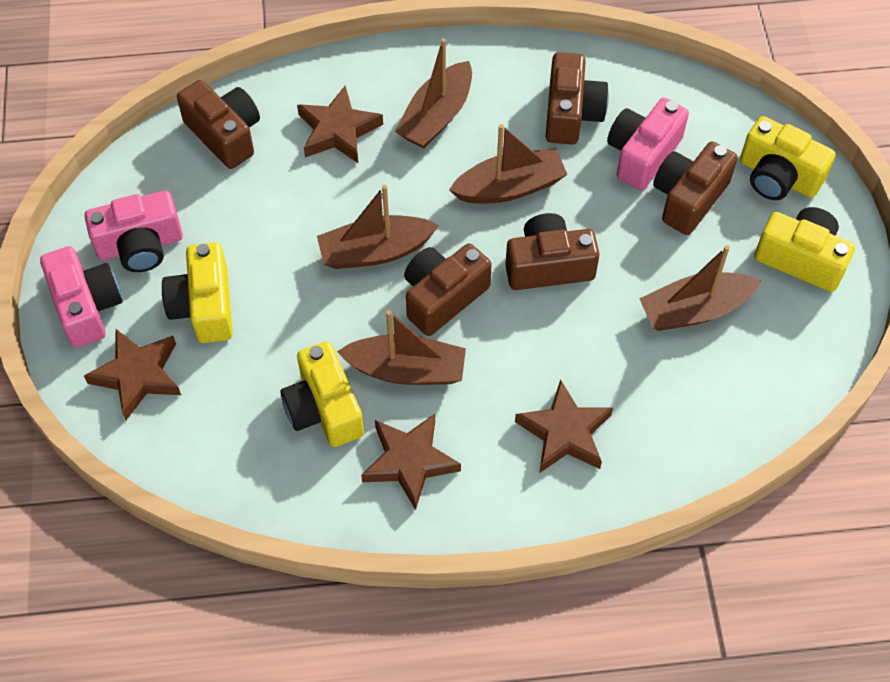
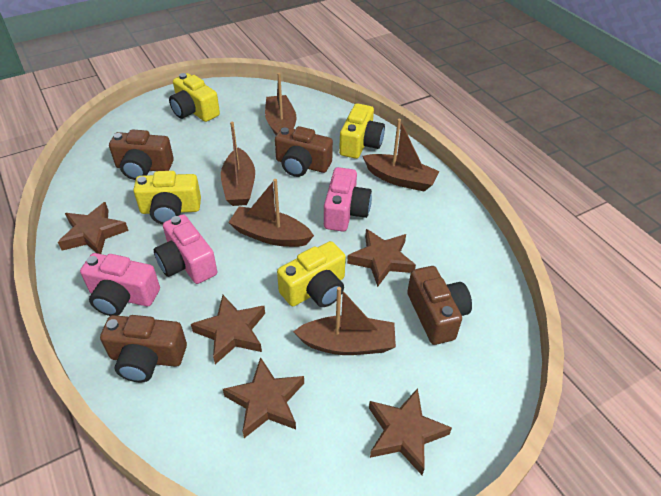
brown camera: [177,80,260,169] [404,243,492,336] [505,213,600,290] [546,52,609,145] [653,141,738,235] = 5 -> [100,315,187,382] [109,129,174,180] [275,126,333,177] [407,266,472,345] = 4
brown star: [84,329,181,420] [297,86,383,163] [361,414,461,510] [515,379,613,473] = 4 -> [58,202,129,254] [191,295,265,364] [223,357,304,438] [347,229,416,287] [369,388,452,475] = 5

